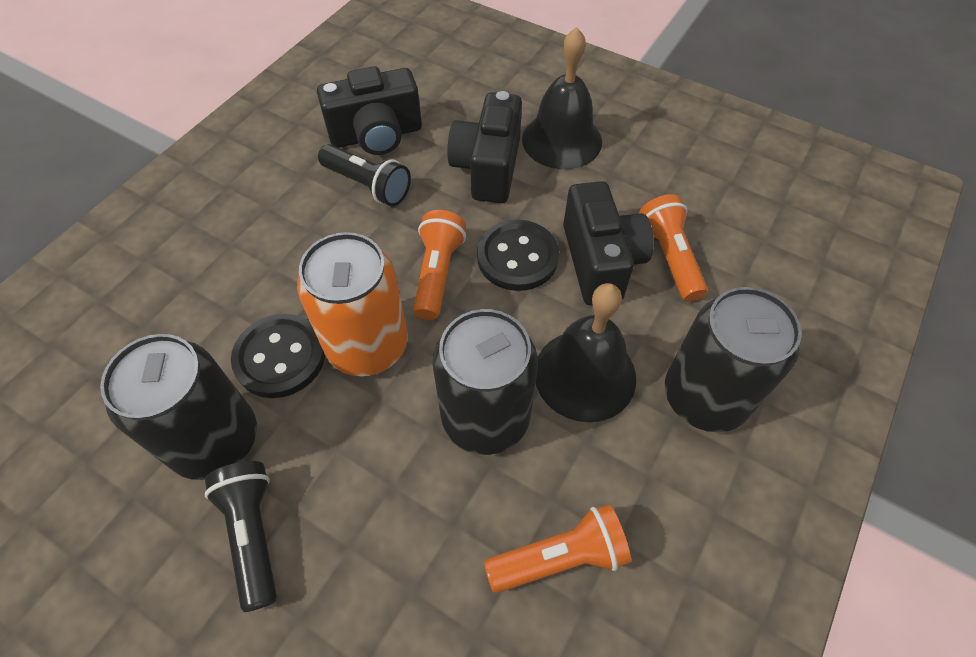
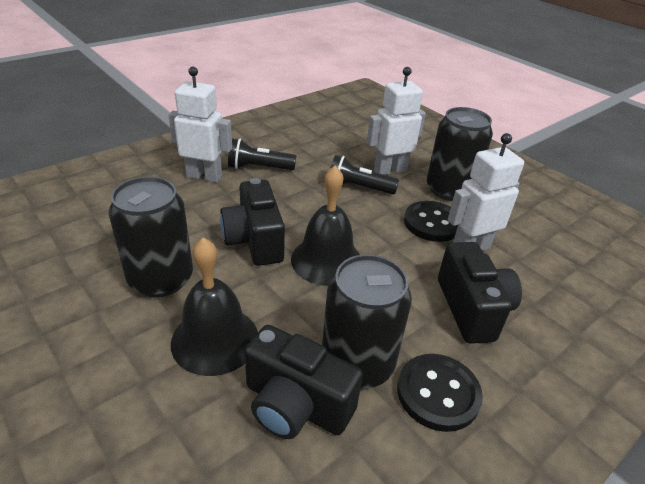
orange can: [297,232,408,376] = 1 -> none = 0
orange flashlight: [413,210,466,320] [484,504,631,593] [639,194,708,302] = 3 -> none = 0
white robot: none = 0 -> [168,67,232,183] [367,67,426,175] [448,133,524,251] = 3

